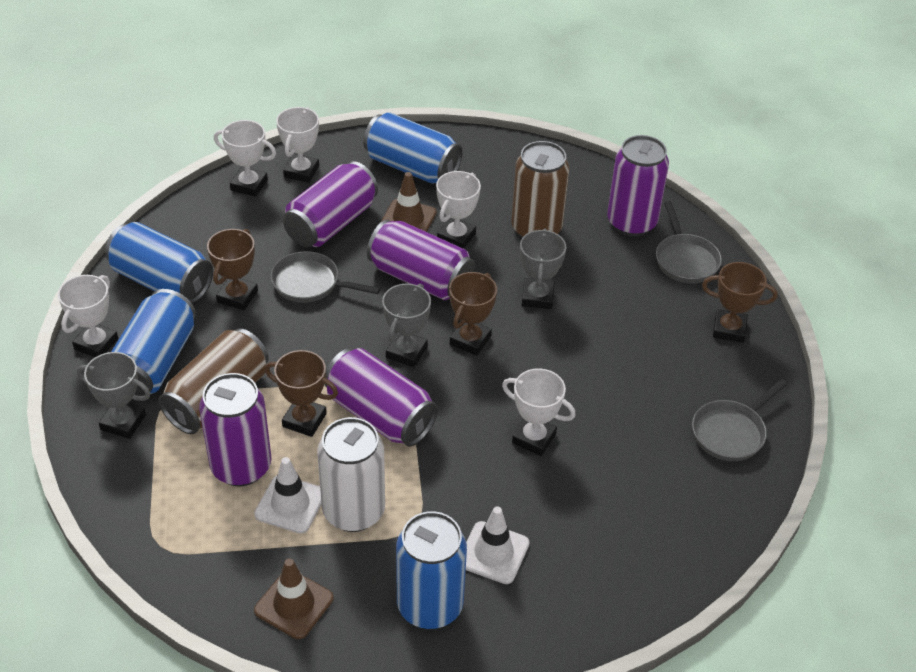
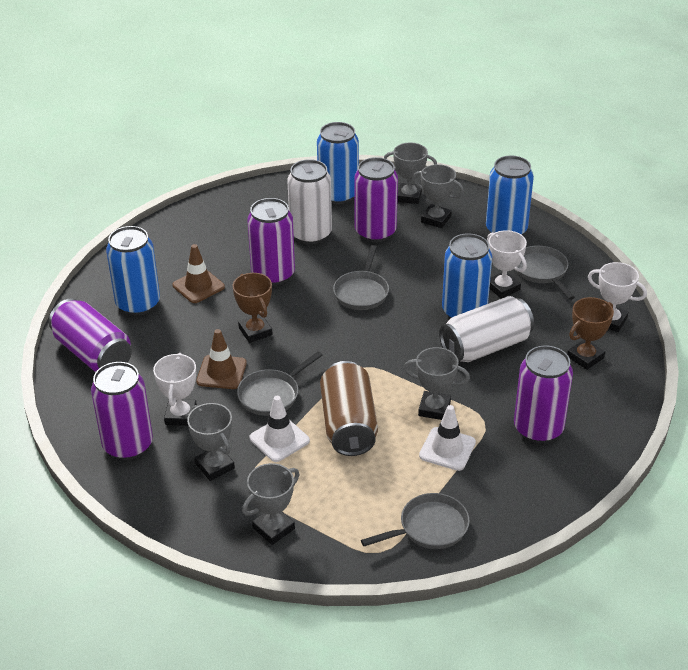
brown can: [158,329,269,434] [511,141,569,238] = 2 -> [320,361,378,456] = 1
brown trophy: [207,229,258,311] [265,350,338,437] [449,272,497,356] [702,262,777,343] = 4 -> [232,273,273,343] [567,297,614,370] = 2
grey pan: [271,251,380,303] [656,201,722,283] [692,379,787,461] = 3 -> [237,351,322,416] [333,245,389,310] [361,493,470,549] [517,246,575,300] = 4
grey trophy: [77,352,151,439] [382,283,431,367] [520,229,566,309] = 3 -> [187,403,235,481] [242,463,300,545] [384,142,437,204] [404,347,470,420] [412,164,464,228] = 5
white can: [317,417,385,532] = 1 -> [287,159,332,245] [439,296,534,362] = 2
white trophy: [58,275,118,357] [214,120,276,197] [276,107,319,183] [436,171,481,249] [502,368,576,456] = 5 -> [153,353,197,426] [487,230,527,299] [588,262,647,332] = 3

